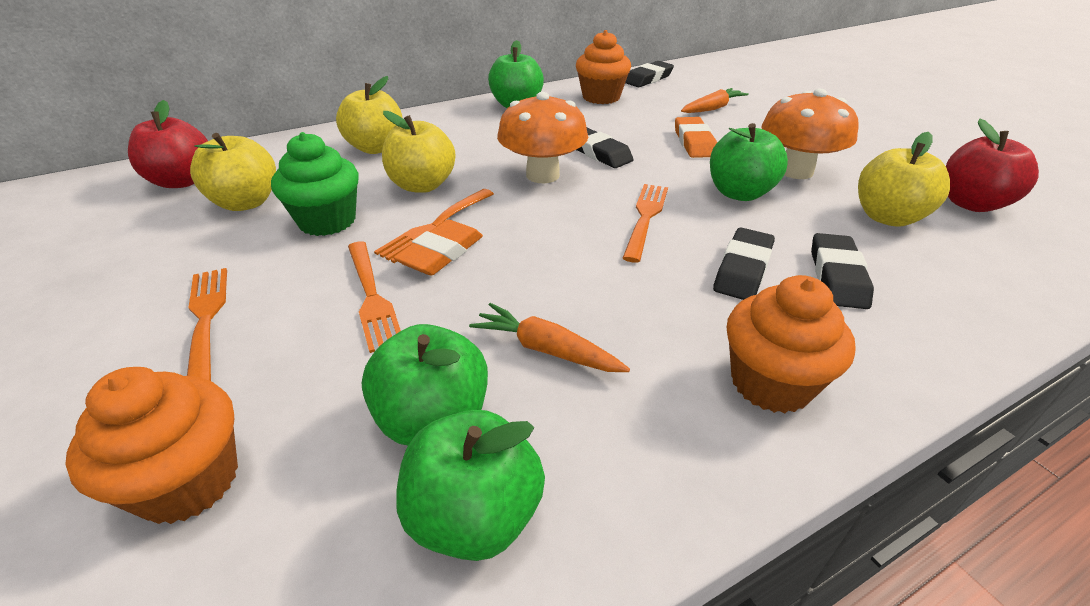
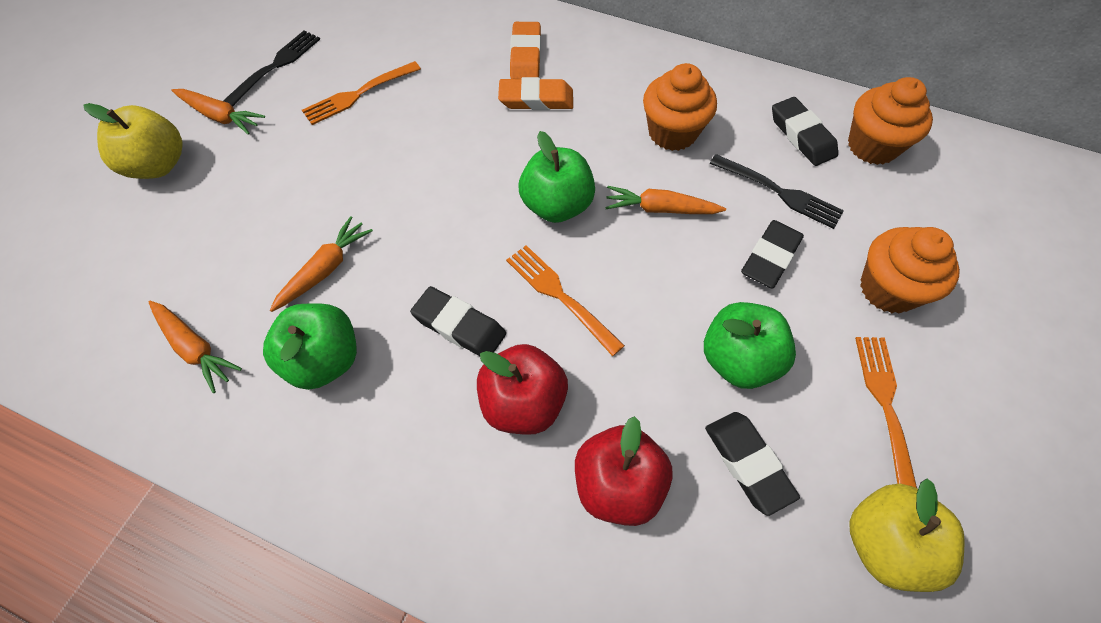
black fork: none = 0 -> [223,30,320,106] [710,154,844,229] = 2
green apple: [362,324,488,445] [396,410,545,561] [488,40,544,108] [710,123,788,201] = 4 -> [263,303,357,390] [519,131,595,223] [704,302,796,389] = 3
green cupcake: [271,132,359,236] = 1 -> none = 0
orange carrot: [469,303,630,372] [681,88,749,113] = 2 -> [149,301,242,393] [171,89,265,135] [270,216,373,312] [605,186,726,214] = 4
orange fork: [187,268,227,381] [348,241,401,353] [374,189,494,263] [623,184,668,263] = 4 -> [302,61,421,125] [506,245,625,356] [855,337,917,488] = 3
orange mushroom: [497,92,588,183] [761,89,858,179] = 2 -> none = 0
yellow apple: [190,133,276,211] [336,76,402,154] [382,111,456,193] [858,132,950,227] = 4 -> [83,103,183,179] [849,479,965,592] = 2

